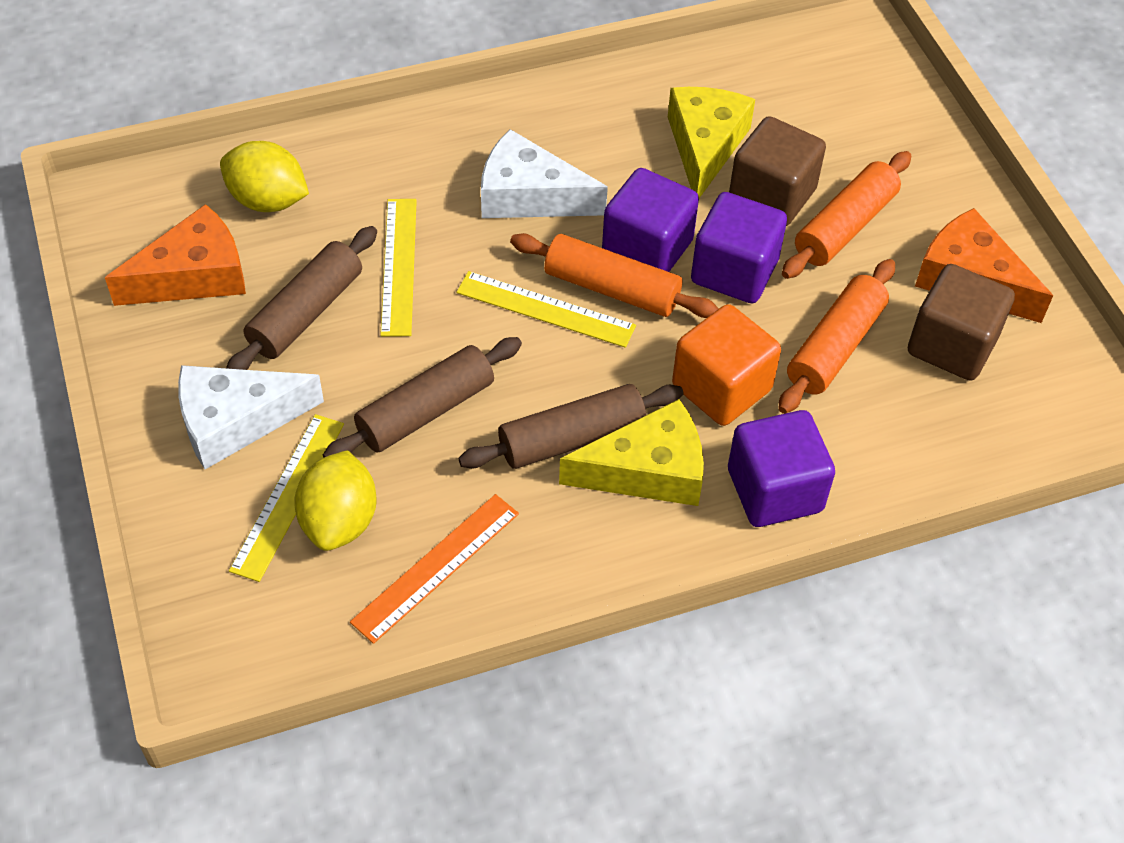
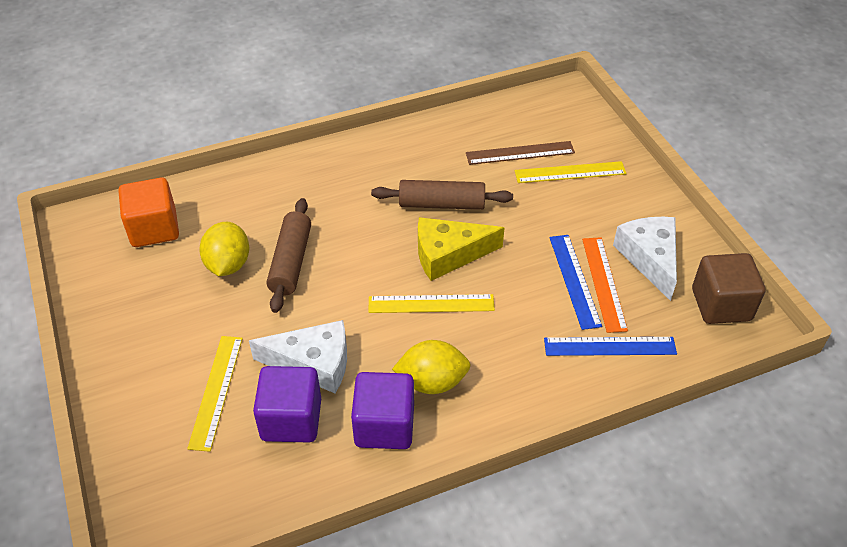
blue ruler: none = 0 -> [544,337,677,356] [549,235,602,330] = 2
brown cube: [729,116,826,226] [908,264,1015,381] = 2 -> [692,253,765,324] = 1
brown rolling pin: [226,226,377,370] [323,337,522,458] [458,384,684,469] = 3 -> [267,198,311,313] [371,180,513,210] = 2
brown ruler: none = 0 -> [466,141,575,165] = 1
orange cheese: [105,204,246,306] [915,208,1053,323] = 2 -> none = 0
orange rolling pin: [510,233,719,318] [778,259,895,414] [782,151,911,279] = 3 -> none = 0
purple cube: [602,168,699,272] [691,192,787,303] [728,410,835,527] = 3 -> [253,366,321,443] [351,372,414,449] = 2
yellow cheese: [559,399,704,506] [668,87,755,198] = 2 -> [418,217,504,281] = 1

